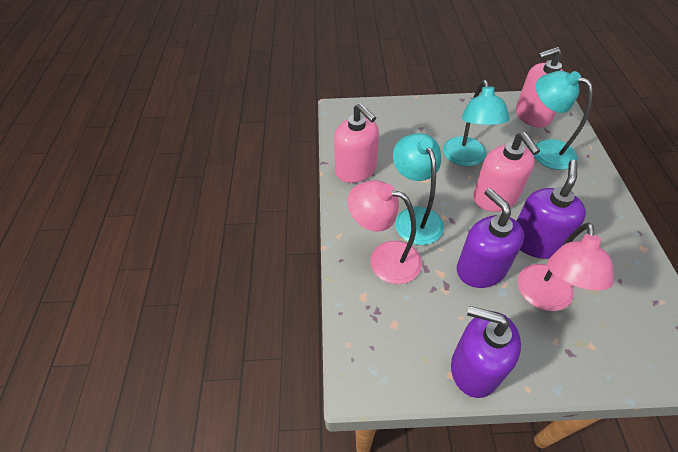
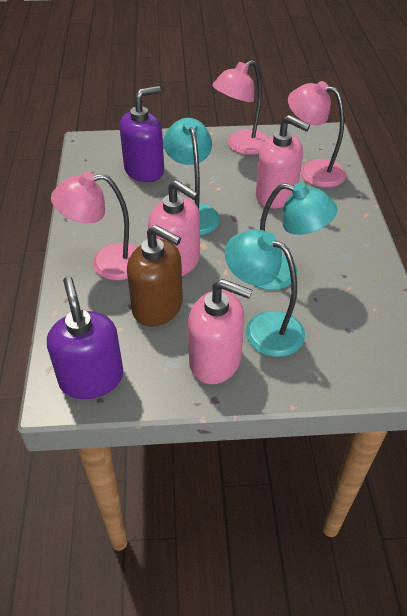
brown soap dispenser: none = 0 -> [127,225,183,327] = 1
pink lamp: [347,180,422,284] [517,223,614,311] = 2 -> [51,172,137,280] [212,60,269,155] [288,81,346,188] = 3
purple soap dispenser: [451,306,521,398] [457,188,524,288] [516,160,586,259] = 3 -> [47,276,123,399] [119,86,164,182] = 2

